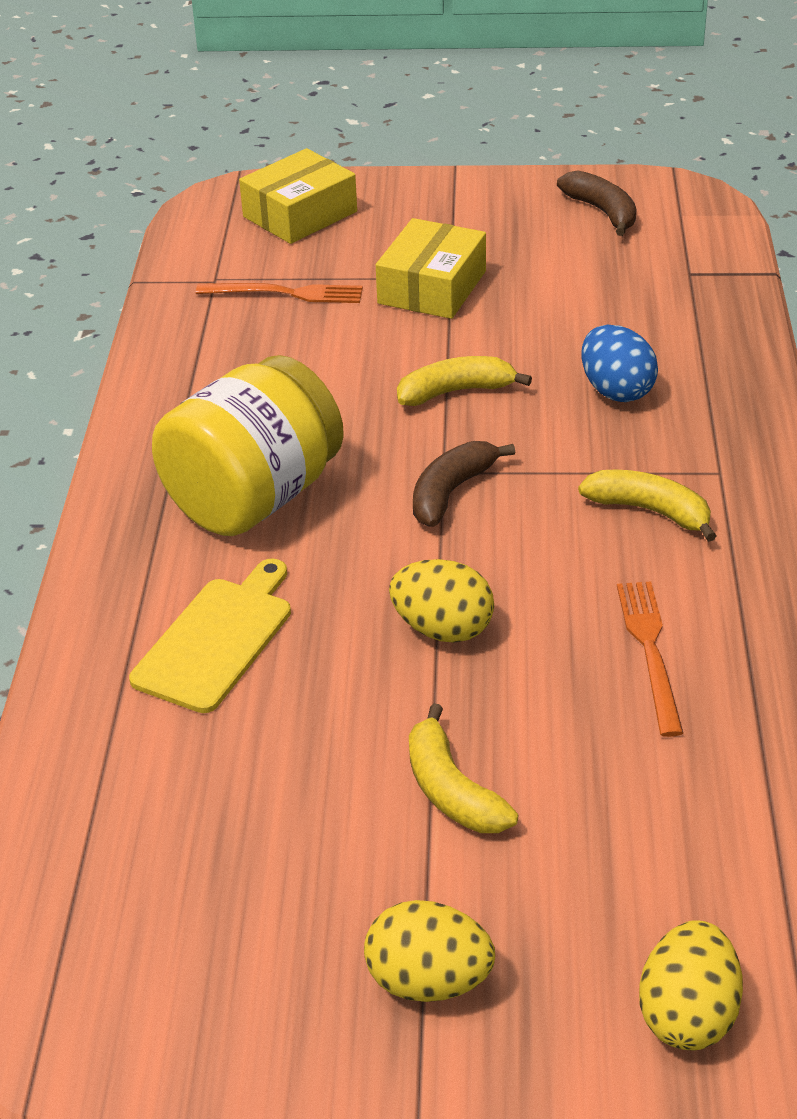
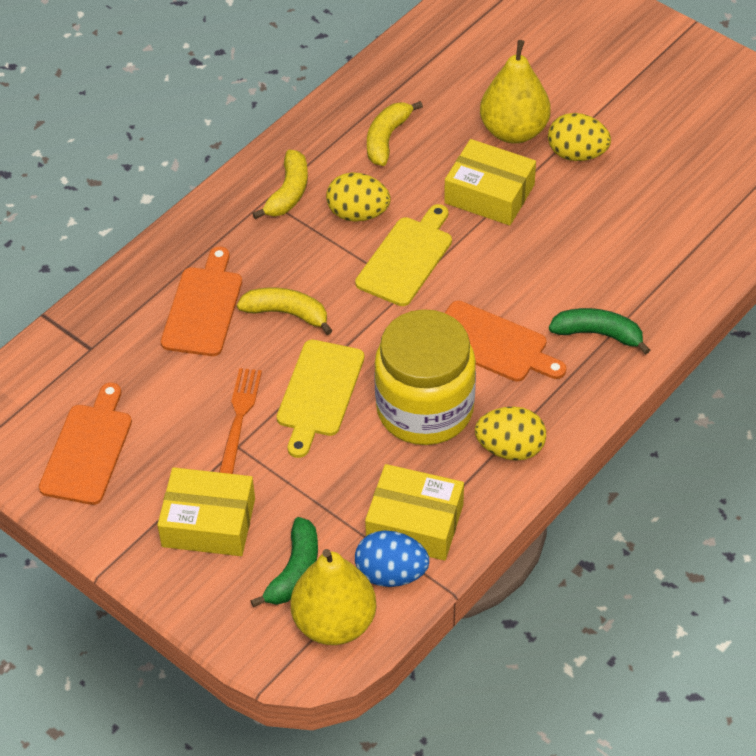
brown banana: [413,441,515,527] [557,171,637,236] = 2 -> none = 0
green banana: none = 0 -> [250,517,318,607] [549,308,650,355] = 2
orange cutting board: none = 0 -> [39,383,132,505] [161,247,242,356] [445,301,566,382] = 3
orange fork: [196,283,363,303] [617,581,683,737] = 2 -> [219,368,262,474] = 1
yellow box: [239,148,357,244] [376,218,486,319] = 2 -> [157,467,255,556] [365,464,464,561] [444,139,536,226] = 3
yellow cutting board: [129,558,291,713] = 1 -> [277,340,364,458] [355,204,452,306] = 2
yellow pear: none = 0 -> [290,549,376,645] [480,40,551,144] = 2

